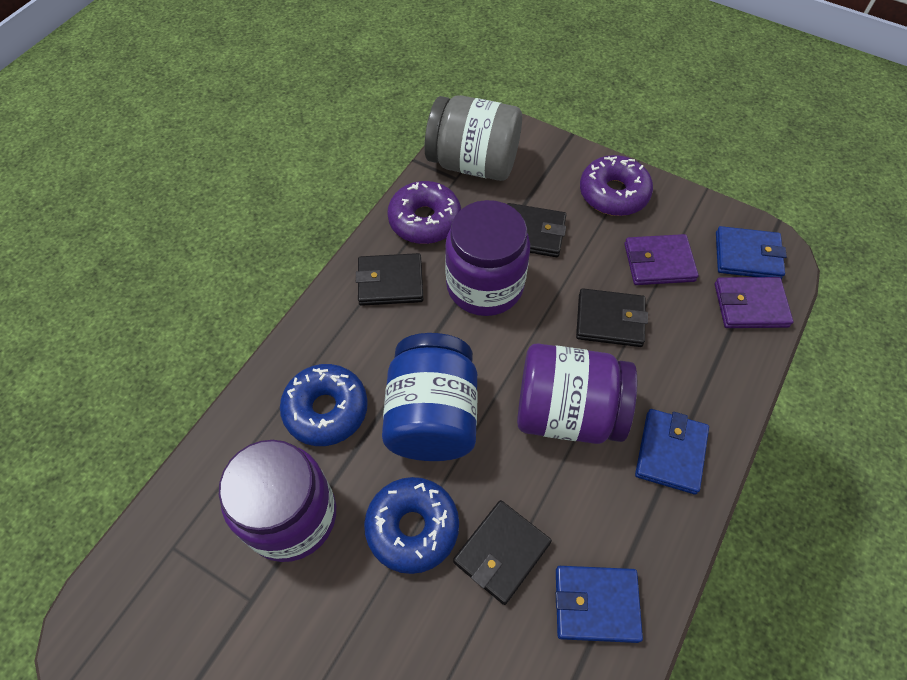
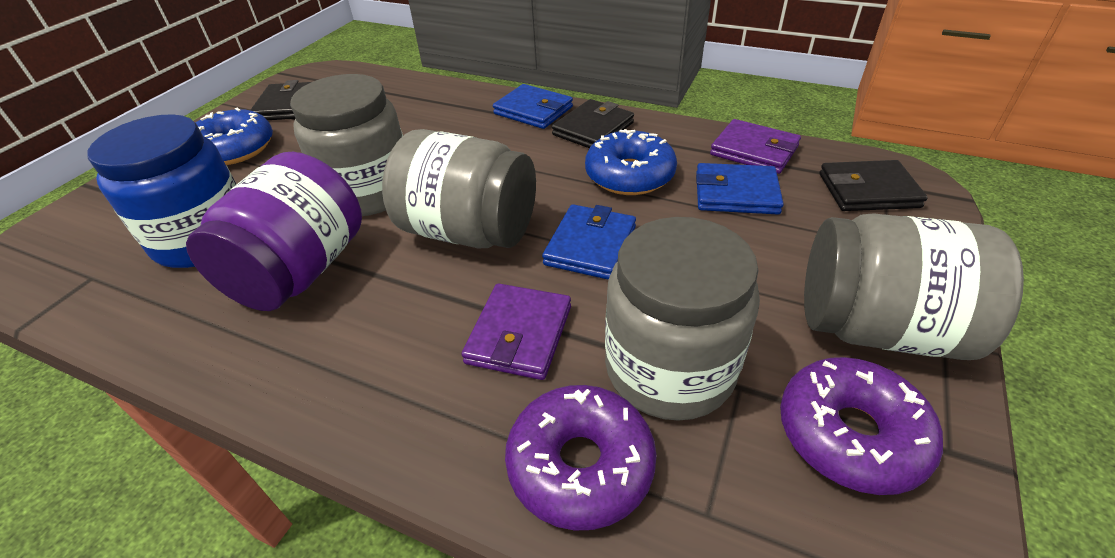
black wallet: [356,253,423,306] [453,500,552,605] [507,203,566,257] [576,288,648,347] = 4 -> [250,80,311,120] [552,99,634,148] [819,160,928,211] = 3
grey jar: [424,95,522,181] = 1 -> [290,74,403,216] [382,129,536,248] [605,217,760,421] [804,213,1024,360] = 4
purple jar: [219,440,336,562] [445,200,530,316] [517,343,637,444] = 3 -> [186,152,362,311] = 1

